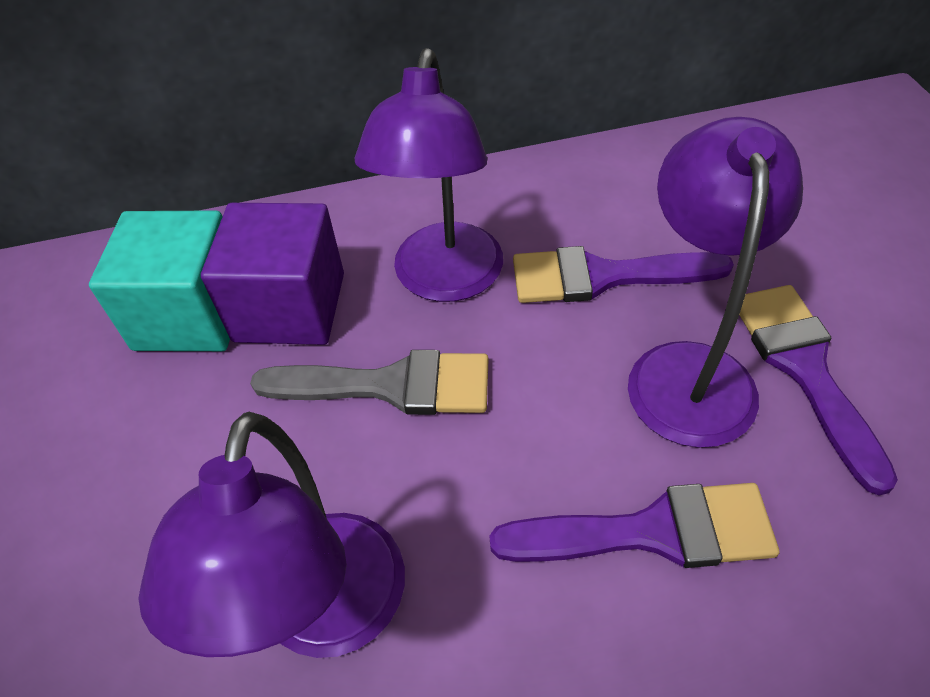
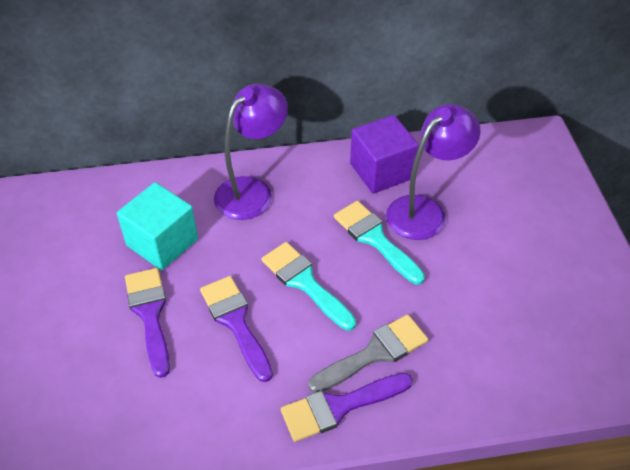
purple lamp: [138,412,405,658] [355,48,503,302] [628,117,803,448] = 3 -> [214,84,288,220] [386,104,481,240] = 2
turquoise brush: none = 0 -> [262,242,356,331] [334,201,425,285] = 2

